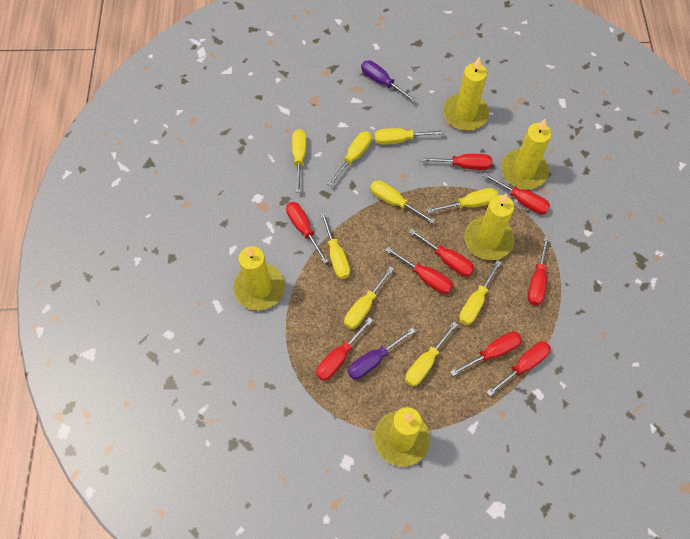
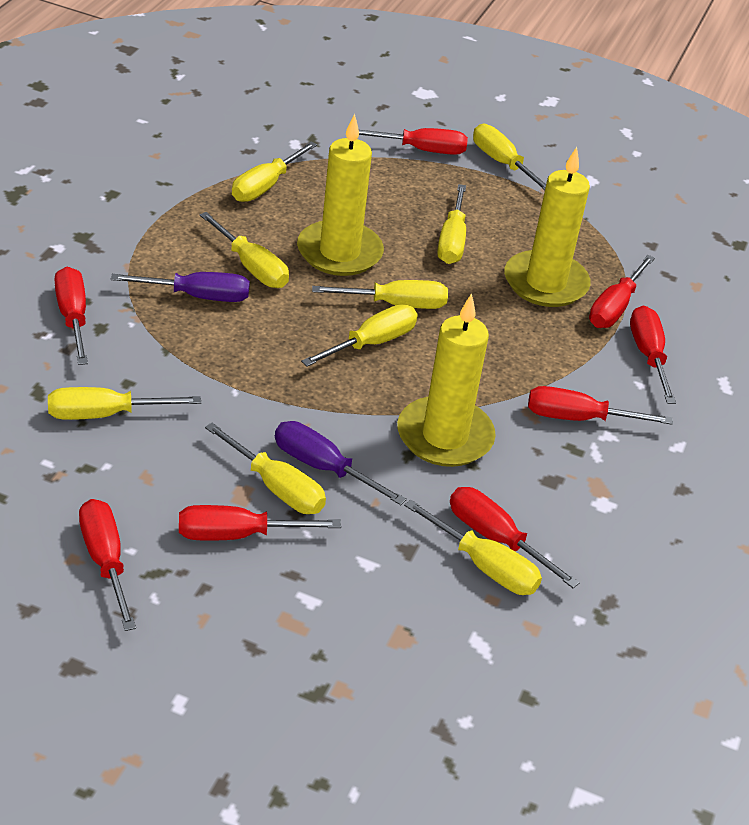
red screwdriver: [286,202,329,264] [316,317,373,381] [385,247,453,294] [408,228,474,277] [420,154,492,170] [450,331,522,376] [482,173,550,214] [487,341,551,396] [528,236,550,305] = 9 -> [54,267,88,365] [79,499,136,631] [179,505,341,541] [359,128,468,155] [450,487,580,588] [528,386,673,425] [589,255,655,328] [630,306,676,404] = 8
yellow candle: [233,246,285,310] [374,407,430,467] [443,57,489,131] [464,193,514,260] [501,119,552,189] = 5 -> [297,114,384,276] [397,293,496,467] [504,147,591,307] = 3

